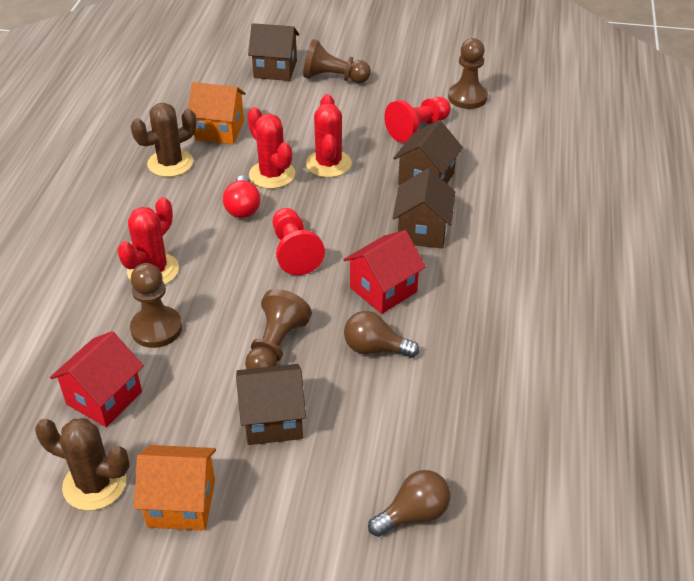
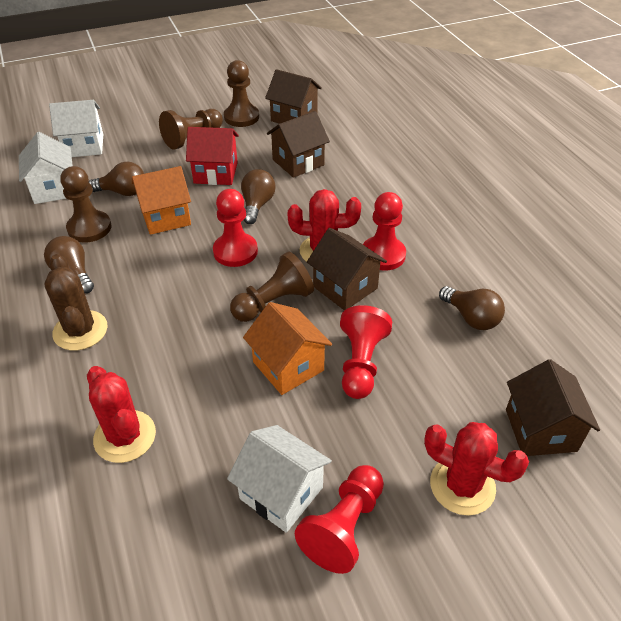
brown cactus: [35,418,129,511] [131,103,197,177] = 2 -> [44,254,108,351] = 1
brown light bulb: [344,311,419,358] [368,470,451,537] = 2 -> [44,236,94,293] [89,162,144,196] [241,169,276,224] [439,286,505,330] = 4
red house: [50,331,144,427] [343,230,426,314] = 2 -> [186,127,239,185] = 1
red light bulb: [223,175,261,218] = 1 -> none = 0
red pawn: [273,208,325,275] [384,97,451,142] = 2 -> [213,189,258,267] [295,465,384,574] [340,305,392,399] [363,192,406,271] = 4
white house: none = 0 -> [19,132,73,204] [49,100,103,157] [227,425,332,533] = 3

